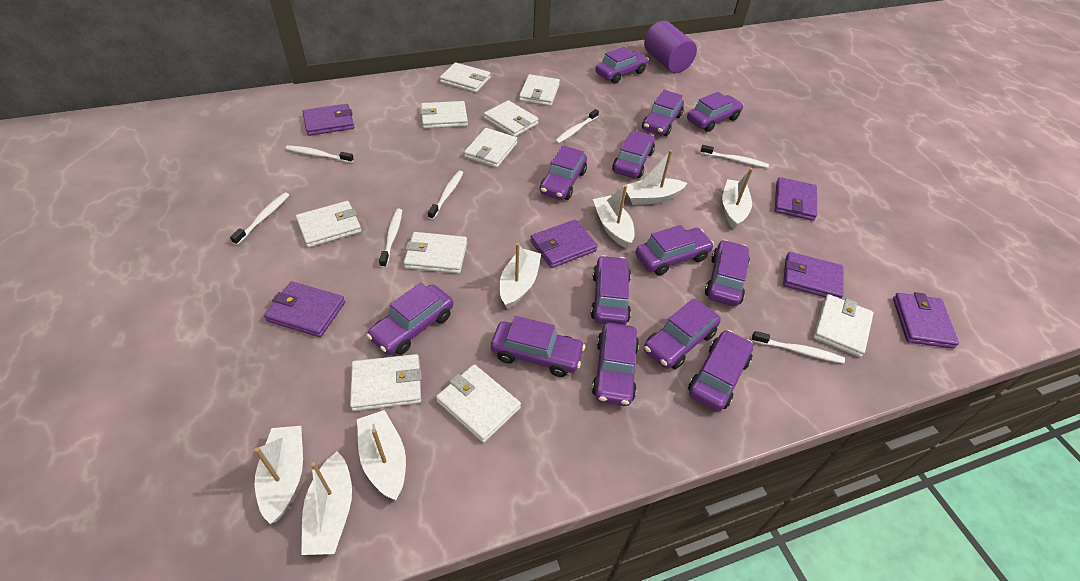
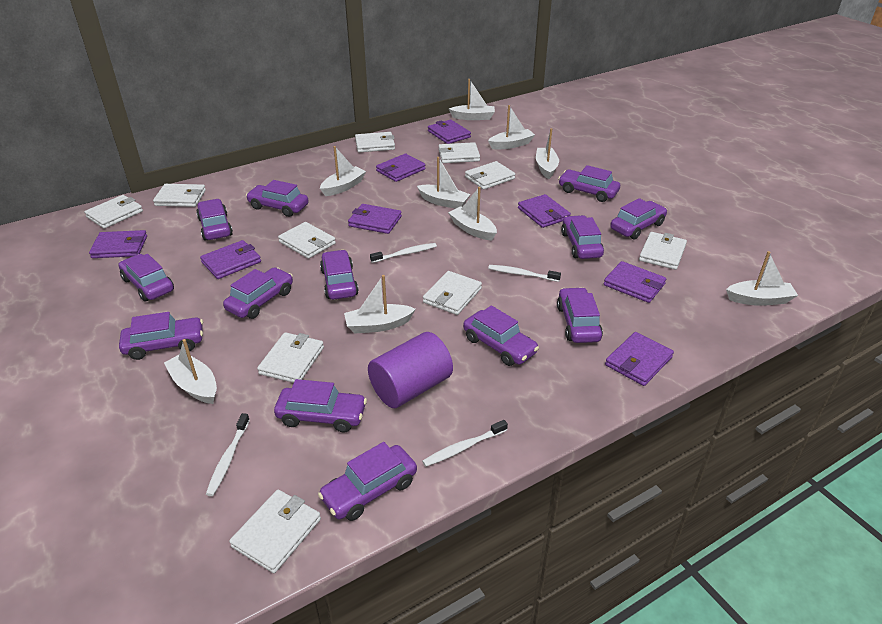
purple wallet: [264,281,345,337] [303,104,354,136] [530,220,598,268] [775,177,817,221] [783,252,844,299] [893,292,959,349] = 6 -> [89,230,147,258] [200,240,261,279] [348,204,402,234] [376,153,425,182] [428,120,471,144] [518,194,571,228] [604,261,666,303] [605,332,674,386] = 8
white boat: [254,426,303,524] [301,451,352,555] [357,410,406,500] [500,243,541,309] [593,185,635,248] [623,150,687,205] [722,168,753,229] = 7 -> [164,339,217,404] [320,146,366,196] [344,275,415,334] [417,157,471,209] [448,187,497,241] [449,79,495,120] [488,105,535,149] [536,128,559,179] [726,251,798,306] = 9
white toothbrush: [230,192,289,245] [285,145,354,163] [379,209,402,268] [428,171,463,220] [555,109,599,144] [700,145,769,168] [752,331,845,364] = 7 -> [206,413,250,496] [370,243,437,263] [422,420,508,467] [488,265,561,282] = 4

